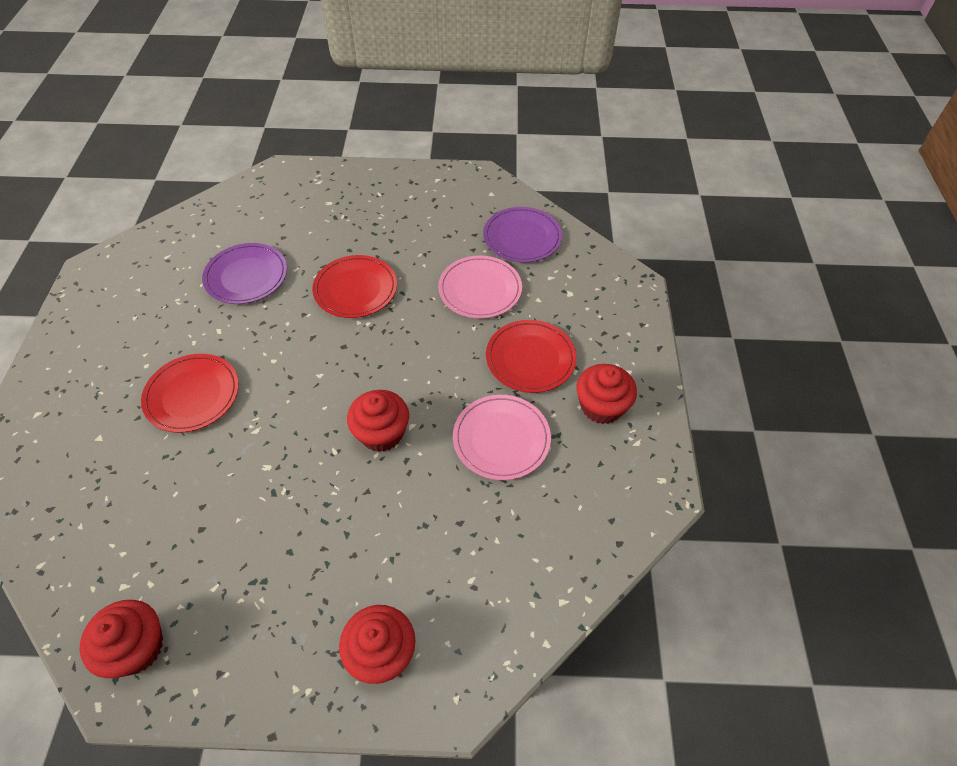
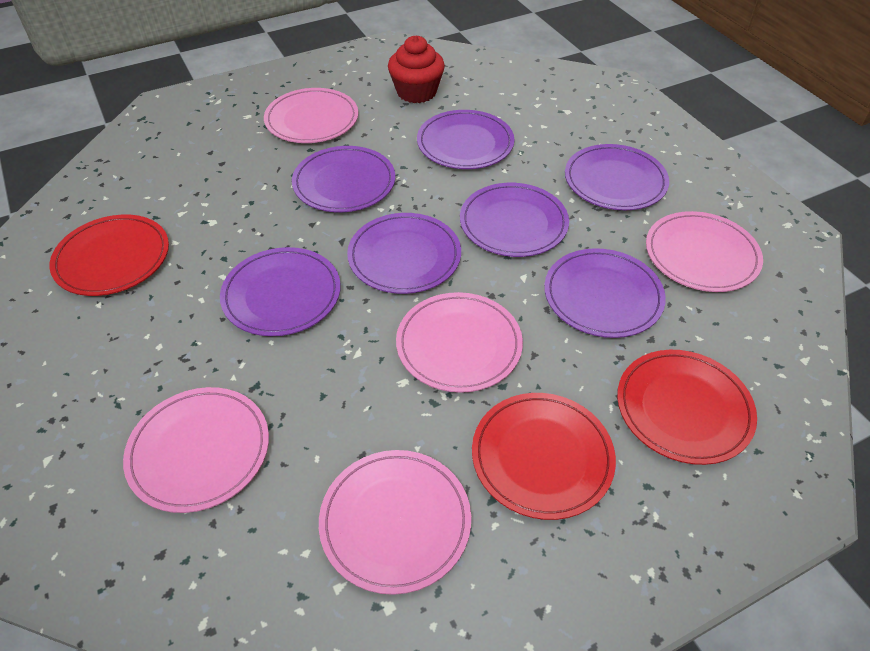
pink plate: [438,255,522,319] [453,395,551,480] = 2 -> [123,387,269,513] [264,88,358,143] [319,450,471,595] [396,292,523,393] [646,211,763,292] = 5
purple plate: [202,243,287,304] [483,207,562,263] = 2 -> [220,247,341,336] [292,146,395,212] [347,213,461,294] [417,110,514,169] [460,183,569,257] [544,248,666,338] [565,144,669,210] = 7
red cupcake: [80,600,163,678] [339,605,416,684] [347,390,409,452] [577,364,637,424] = 4 -> [388,36,445,103] = 1

